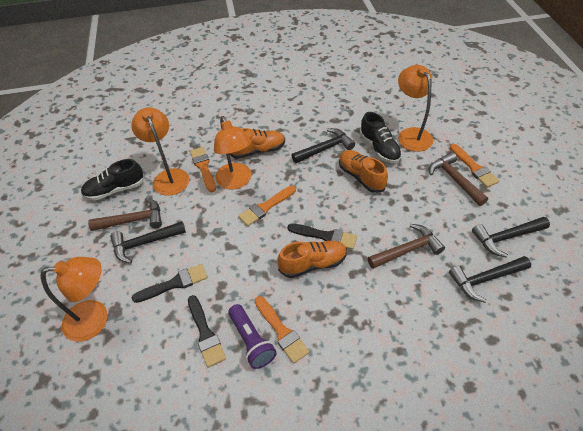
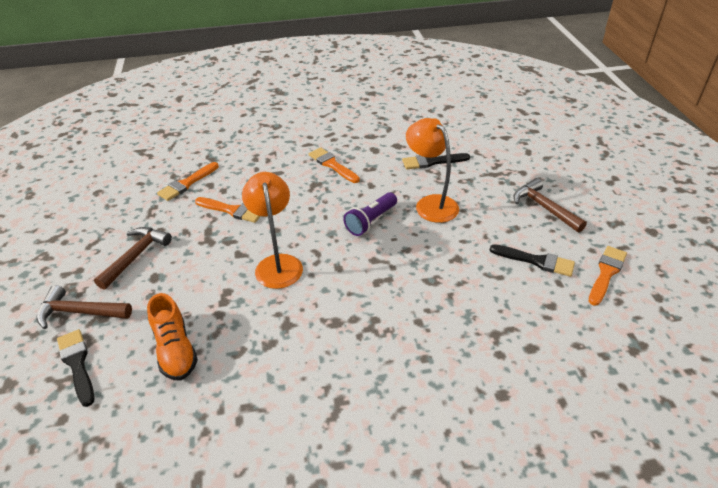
black hammer: [110,221,186,263] [291,128,355,163] [449,256,531,303] [472,217,550,258] = 4 -> none = 0
black shoe: [81,159,145,201] [360,112,402,163] = 2 -> none = 0
orange lamp: [40,257,108,342] [131,107,189,196] [214,116,251,190] [398,65,433,151] = 4 -> [242,172,303,289] [406,118,459,223] = 2
orange shoe: [229,128,285,159] [277,241,347,278] [339,150,388,193] = 3 -> [147,293,198,380] = 1

